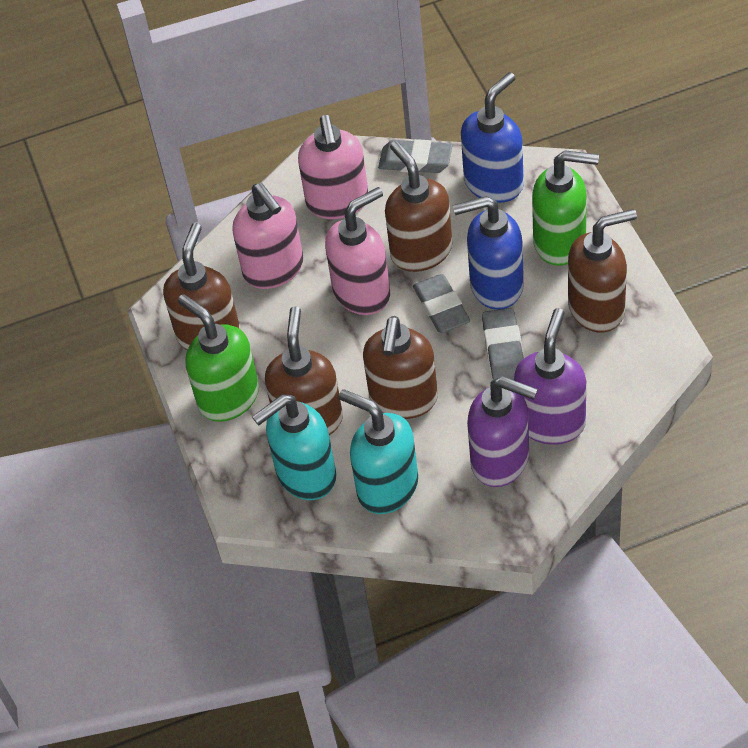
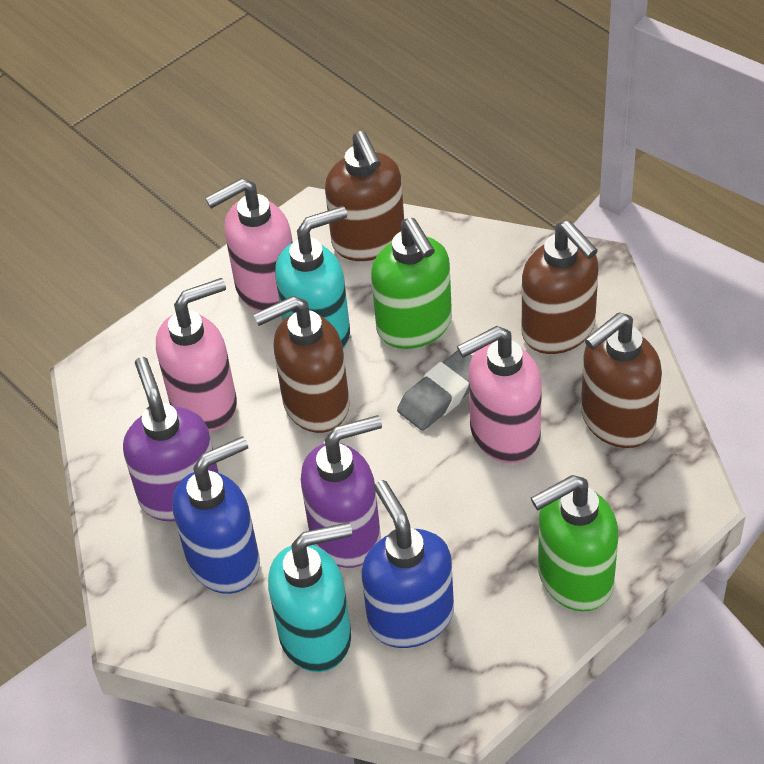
brown soap dispenser: [163,223,240,350] [265,306,343,435] [363,316,438,419] [385,141,452,272] [568,209,637,333] = 5 -> [253,296,350,433] [325,131,404,261] [522,221,598,354] [581,312,662,448] = 4
grey eraser: [378,139,452,173] [413,274,470,333] [482,308,524,380] = 3 -> [397,350,472,431] = 1

